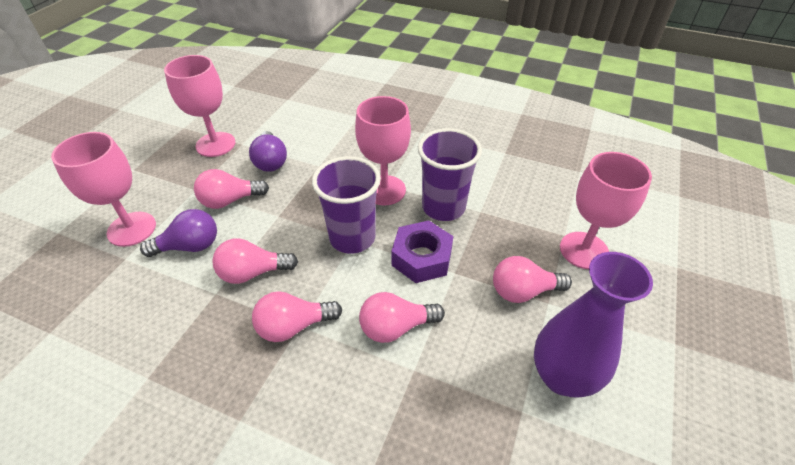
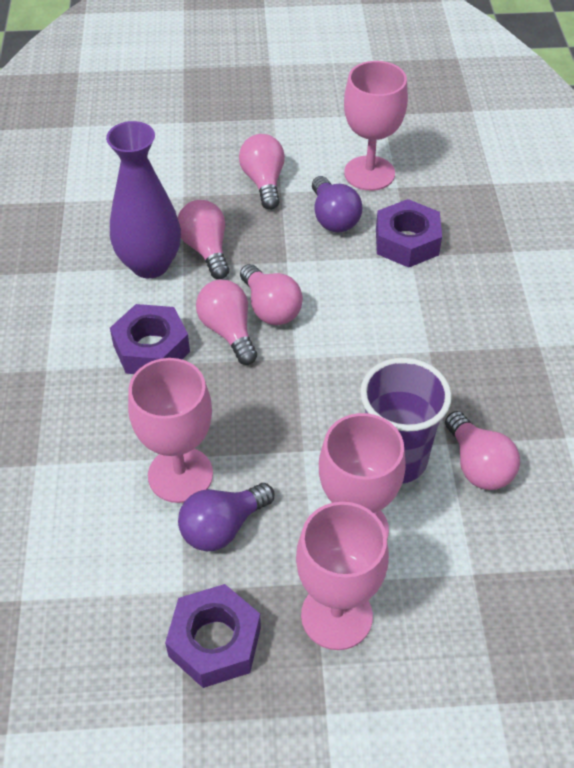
purple cup: [312,156,381,254] [418,128,482,221] = 2 -> [360,358,452,484] = 1
purple nut: [391,220,453,283] = 1 -> [110,304,190,374] [165,584,261,688] [376,199,442,268] = 3

